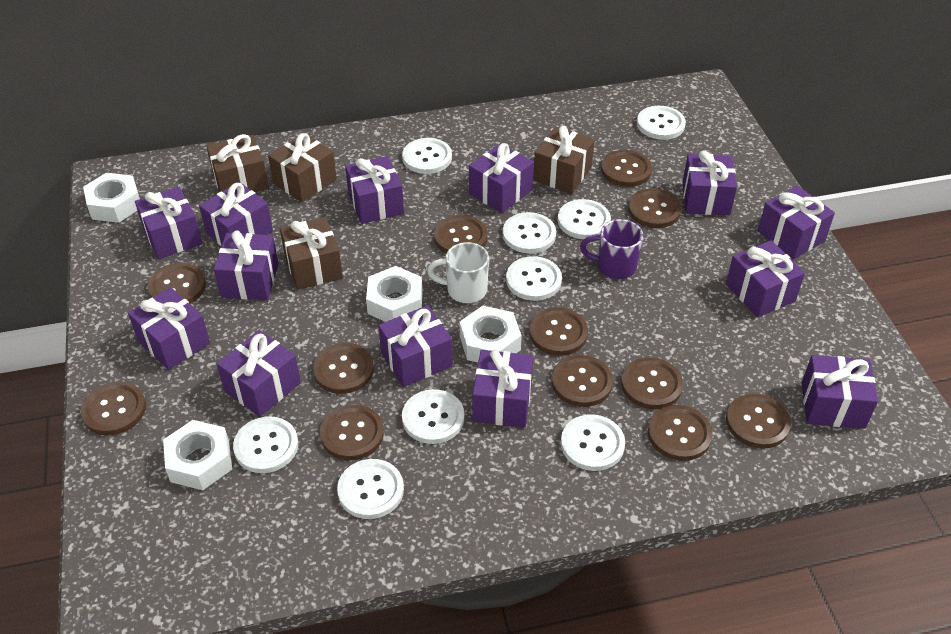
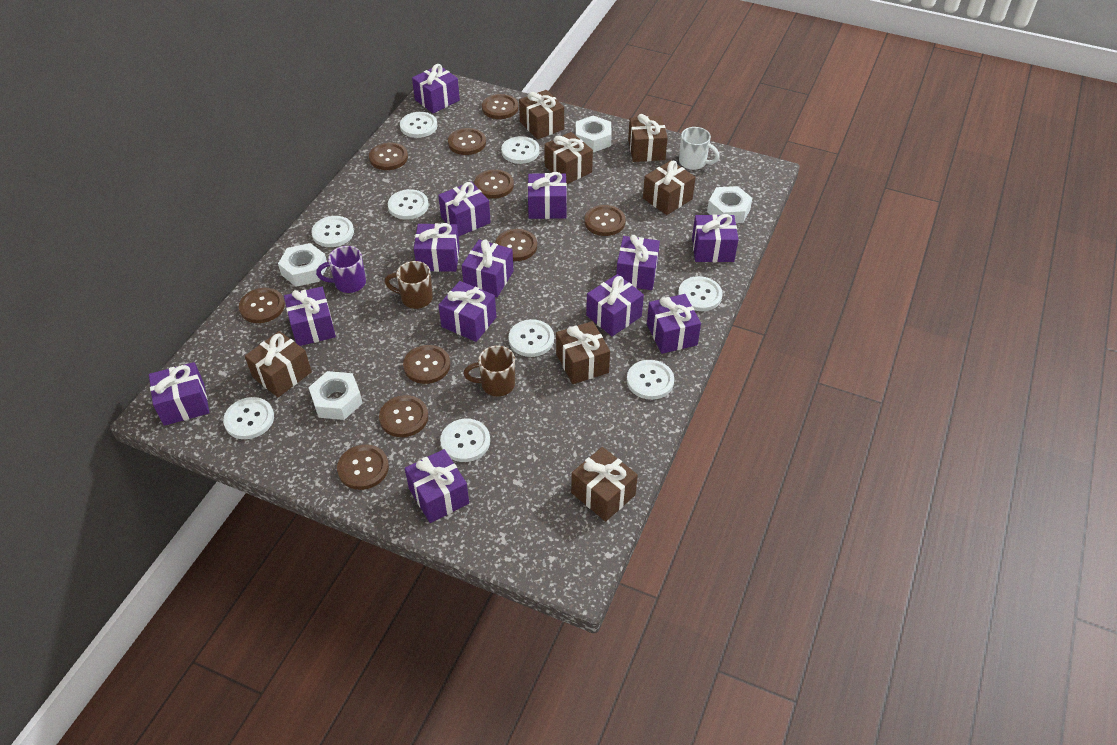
brown button: [81,382,146,435] [148,263,206,303] [313,343,374,394] [320,405,384,460] [434,215,488,253] [529,307,588,356] [552,355,613,407] [601,150,652,187] [621,357,683,409] [628,189,681,228] [648,405,713,461] [726,394,791,449] = 12 -> [239,288,285,323] [337,444,389,490] [369,143,408,170] [379,395,428,437] [403,345,450,384] [448,128,486,155] [474,169,514,199] [482,94,518,119] [495,229,537,261] [584,205,626,236] = 10
brown gift: [207,134,269,192] [268,133,337,203] [280,217,343,290] [533,126,594,194] = 4 -> [245,331,312,397] [519,90,564,140] [544,132,593,184] [556,321,610,384] [571,447,638,522] [628,114,668,162] [643,161,696,215] = 7
brown mug: none = 0 -> [385,261,433,309] [463,346,515,396] = 2

